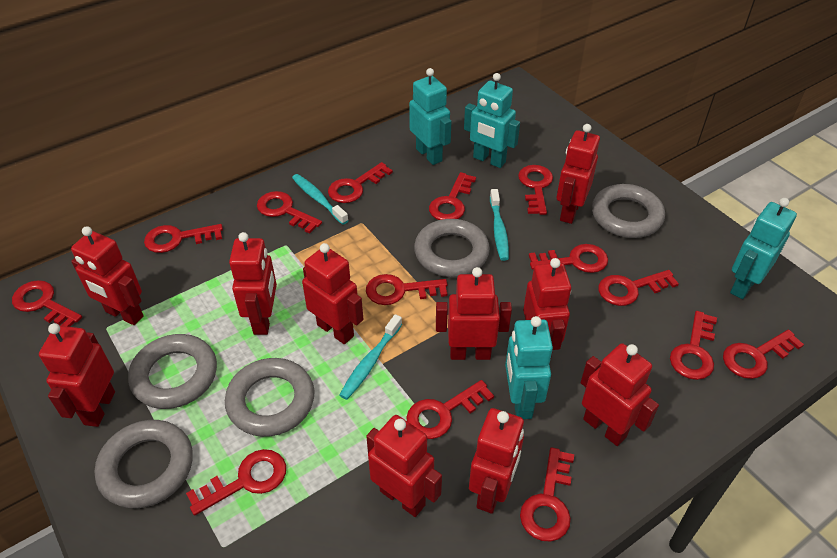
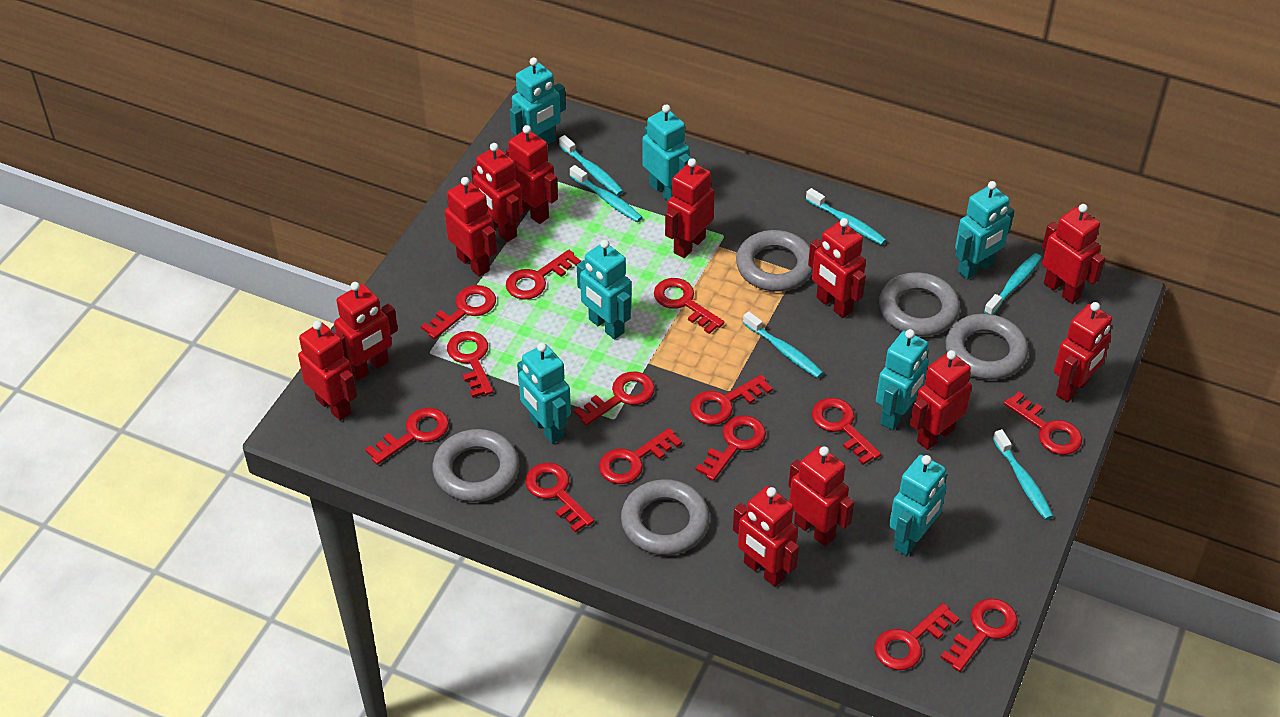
red robot: [39,323,115,427] [71,226,144,325] [229,232,277,335] [302,243,363,344] [366,415,442,517] [436,267,512,360] [469,408,524,514] [523,258,571,360] [557,124,600,224] [581,343,659,446] = 10 -> [298,321,357,421] [334,282,398,381] [445,177,497,277] [471,143,523,242] [506,125,558,224] [665,158,715,258] [733,486,799,587] [788,446,855,546] [808,218,866,318] [910,350,972,450] [1042,204,1105,304] [1054,302,1112,402] = 12
turquoise robot: [409,68,452,165] [464,73,520,168] [505,316,553,419] [730,198,797,299] = 4 -> [510,57,566,145] [517,343,571,444] [577,240,631,339] [642,104,691,201] [876,329,929,430] [889,455,947,556] [955,181,1014,280] = 7
turquoise toothbrush: [292,174,349,225] [339,314,402,400] [490,189,509,261] = 3 -> [559,135,623,196] [570,165,643,222] [743,311,823,378] [806,188,886,245] [984,253,1041,315] [993,429,1054,520] = 6

